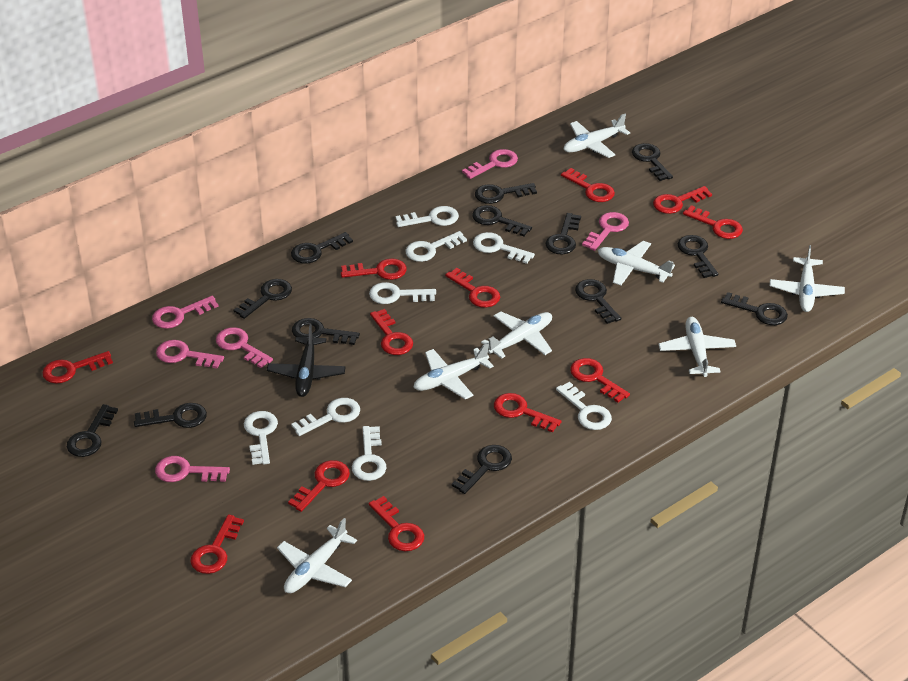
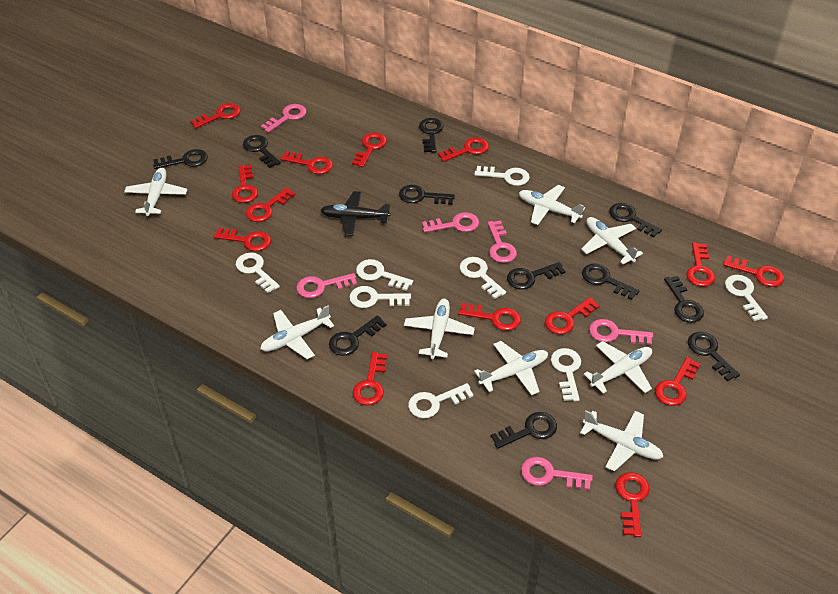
black key: [67,404,118,457] [134,403,207,428] [234,279,292,319] [291,232,353,264] [292,318,360,345] [452,445,512,494] [472,205,532,236] [475,183,537,204] [545,213,581,254] [575,279,621,324] [632,143,673,181] [678,235,718,278] [721,292,788,325] = 13 -> [153,149,208,169] [243,135,281,168] [329,315,386,356] [399,185,455,205] [419,118,443,153] [491,412,557,449] [507,262,566,290] [582,263,639,300] [609,203,662,238] [664,276,704,323] [688,332,740,381] = 11
red key: [42,351,113,384] [190,514,244,574] [288,460,350,512] [341,258,407,280] [369,496,424,551] [370,309,413,355] [445,268,500,308] [494,393,561,433] [561,168,615,202] [570,358,630,403] [653,186,712,214] [683,205,743,239] = 12 -> [190,103,240,129] [214,227,271,252] [232,165,258,203] [246,187,295,222] [280,151,333,174] [352,132,387,167] [352,352,387,405] [438,137,489,162] [458,303,521,331] [545,297,600,334] [615,472,650,537] [655,357,700,406] [686,242,715,287] [723,255,784,287] = 14
white plane: [277,518,357,593] [413,343,494,399] [481,311,552,359] [564,114,630,158] [598,241,675,285] [658,317,736,377] [770,245,845,312] = 7 -> [124,168,188,216] [260,305,334,359] [404,299,475,359] [474,341,548,396] [519,185,585,225] [580,410,663,471] [581,217,643,264] [584,341,652,394] = 8

